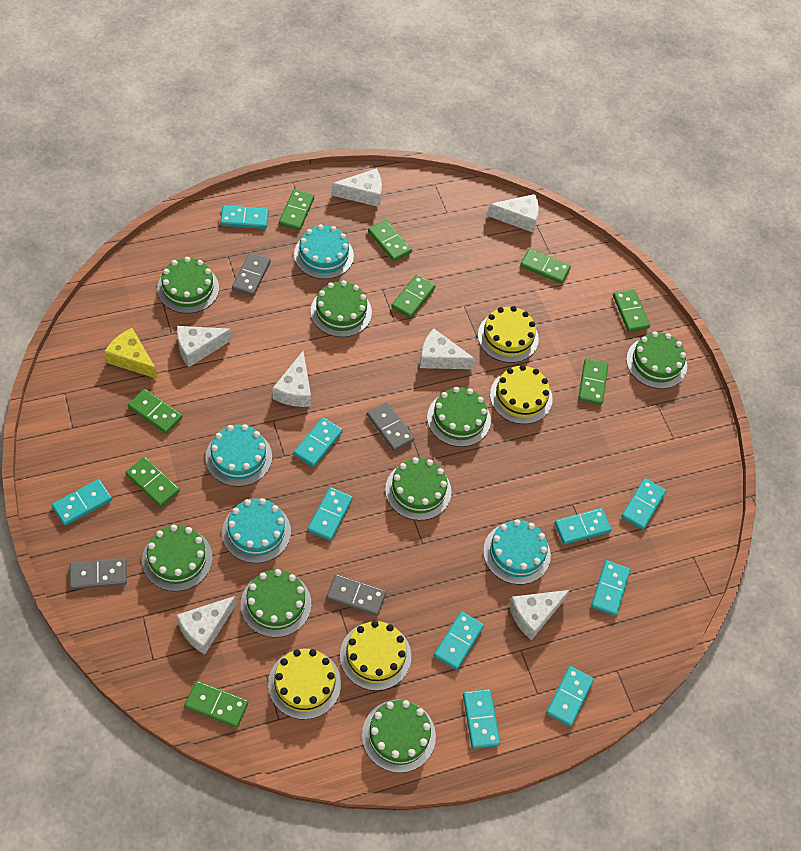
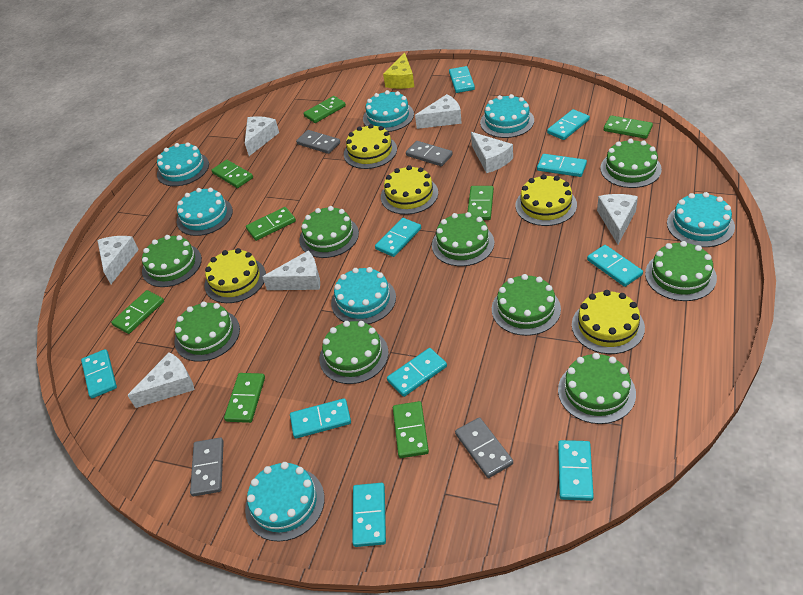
green cake: [142,524,213,591] [157,257,219,314] [241,569,311,638] [311,280,372,337] [362,700,436,773] [385,457,452,520] [427,387,491,447] [626,332,687,389] = 8 -> [142,235,202,287] [174,302,240,362] [299,206,359,258] [320,321,389,384] [432,212,494,266] [492,274,561,336] [558,353,636,424] [600,139,662,188] [645,241,717,301] = 9
green domino: [125,457,180,507] [128,389,182,434] [184,681,248,728] [279,189,314,231] [368,220,412,262] [391,275,435,318] [520,248,571,284] [578,358,608,405] [613,289,650,332] = 9 -> [111,290,164,334] [212,160,253,188] [224,373,265,423] [246,207,296,241] [304,96,346,123] [393,401,429,458] [467,186,494,220] [604,115,653,139] = 8
turquoise cake: [205,424,272,487] [222,498,291,563] [294,224,354,279] [483,519,551,585] = 4 -> [157,142,209,186] [177,188,233,236] [245,462,325,542] [331,267,396,324] [363,90,414,132] [480,94,534,138] [667,192,735,247] = 7
yellow cake: [268,649,341,720] [340,621,411,691] [478,306,539,363] [490,365,553,424] = 4 -> [205,248,266,303] [344,124,397,169] [381,165,438,215] [515,174,577,226] [572,290,645,354] = 5

